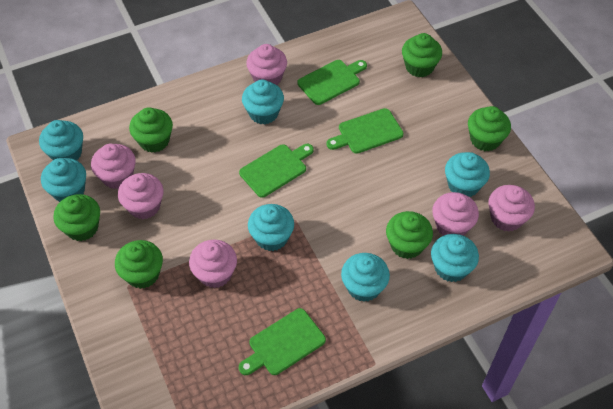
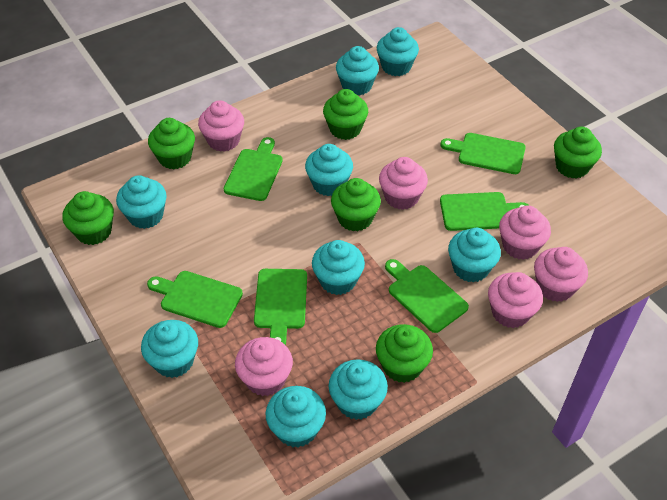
green cutting board: [239,144,314,198] [239,308,326,375] [297,60,367,105] [326,108,404,154] = 4 -> [147,271,243,328] [224,137,283,201] [254,269,307,345] [385,259,469,333] [440,133,526,174] [440,192,529,231] = 6
turquoise cupcake: [39,120,83,160] [41,158,86,202] [242,80,284,125] [248,204,294,251] [341,253,390,302] [431,234,479,282] [445,152,490,197] = 7 -> [116,175,167,229] [141,320,198,378] [266,386,326,447] [305,144,353,196] [312,240,365,295] [329,359,388,420] [336,46,379,95] [376,27,419,76] [448,228,501,282] = 9

